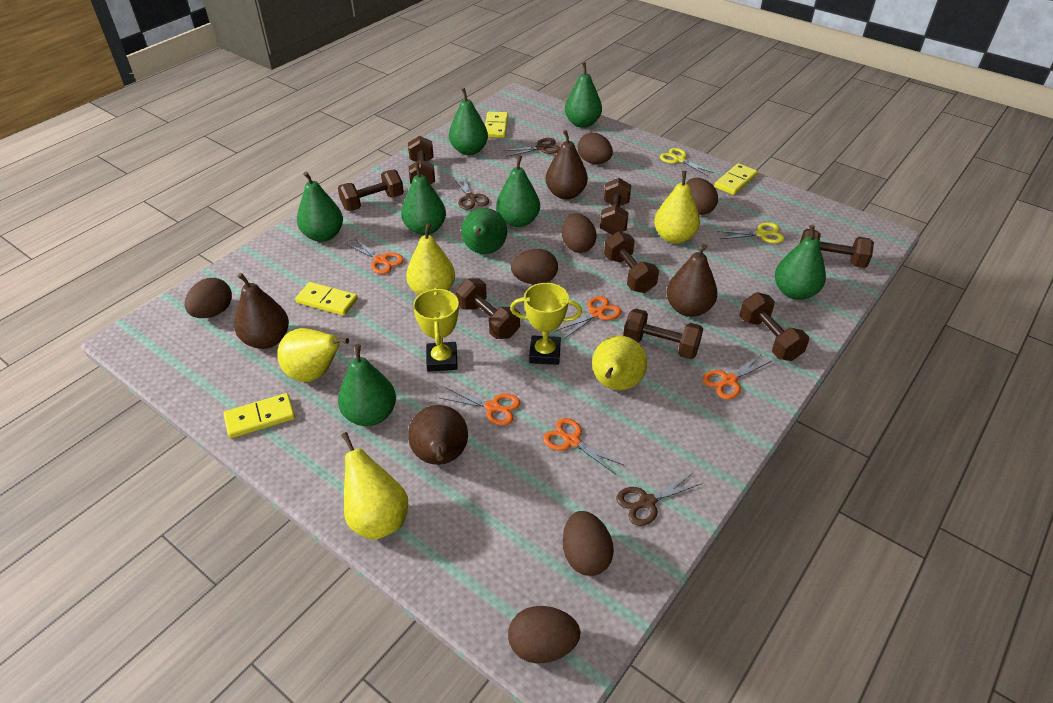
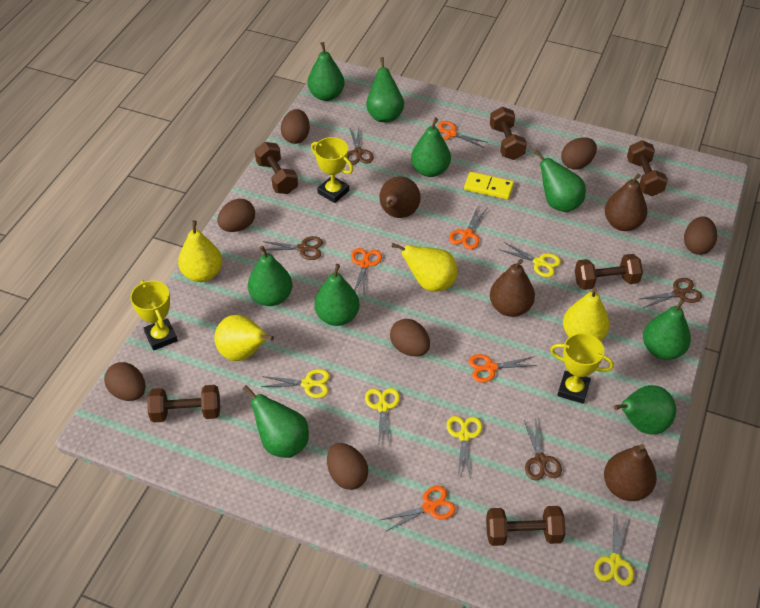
brown dumbbell: [338,170,404,211] [408,136,435,185] [456,278,520,339] [600,178,631,235] [604,231,659,293] [623,309,703,359] [740,292,809,361] [800,229,874,268] = 8 -> [147,385,220,423] [255,142,298,194] [486,506,566,546] [490,107,527,160] [575,254,643,290] [627,140,668,196] = 6
brown scissors: [453,176,489,210] [503,138,560,157] [616,472,703,526] = 3 -> [262,236,323,260] [347,128,374,165] [524,420,562,481] [640,278,702,308] = 4
green pear: [297,172,343,242] [338,344,396,426] [401,163,446,235] [449,88,488,155] [461,208,507,254] [496,155,540,227] [565,62,602,128] [775,225,826,300] = 8 -> [243,385,309,458] [248,245,292,306] [307,42,345,101] [314,264,360,326] [366,57,404,122] [411,117,451,177] [534,150,586,212] [614,385,676,435] [643,298,691,360] = 9
yellow domino: [224,393,295,438] [295,282,358,316] [485,112,508,138] [714,163,758,195] = 4 -> [464,172,514,200] = 1
yellow pear: [277,328,349,382] [341,432,408,540] [406,223,455,295] [592,336,647,390] [654,171,700,244] = 5 -> [178,220,222,282] [214,315,274,361] [391,243,458,291] [563,288,610,341] = 4
yellow scissors: [660,148,714,176] [717,223,784,243] = 2 -> [261,369,330,398] [365,388,400,447] [447,416,482,479] [499,242,561,277] [594,517,634,586] = 5
yellow trophy: [413,288,459,372] [510,283,582,365] = 2 -> [130,280,178,350] [311,137,353,203] [550,333,614,404] = 3

